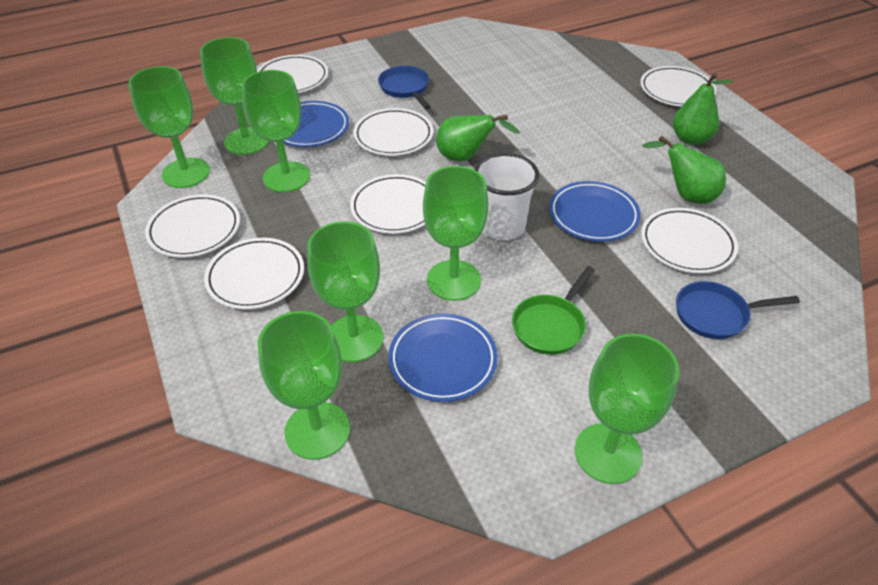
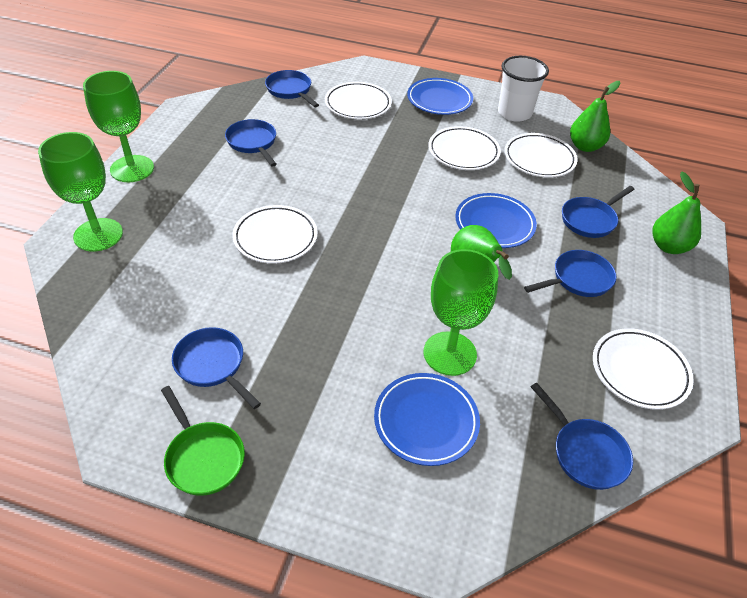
blue pan: [378,66,431,109] [676,281,800,339] = 2 -> [172,327,261,409] [225,119,277,167] [265,70,319,107] [524,250,617,297] [531,383,633,490] [562,186,635,238] = 6
green goblet: [128,66,210,188] [200,37,269,155] [242,70,310,192] [258,311,350,460] [308,221,384,362] [423,166,489,301] [575,334,679,484] = 7 -> [38,132,123,252] [83,71,154,182] [423,249,498,376] = 3
white plate: [145,194,240,257] [204,238,304,309] [257,55,328,93] [350,174,426,234] [353,108,433,156] [640,66,716,107] [641,208,738,273] = 7 -> [232,205,318,264] [325,82,392,119] [428,126,501,170] [504,133,578,178] [593,328,694,410] = 5

